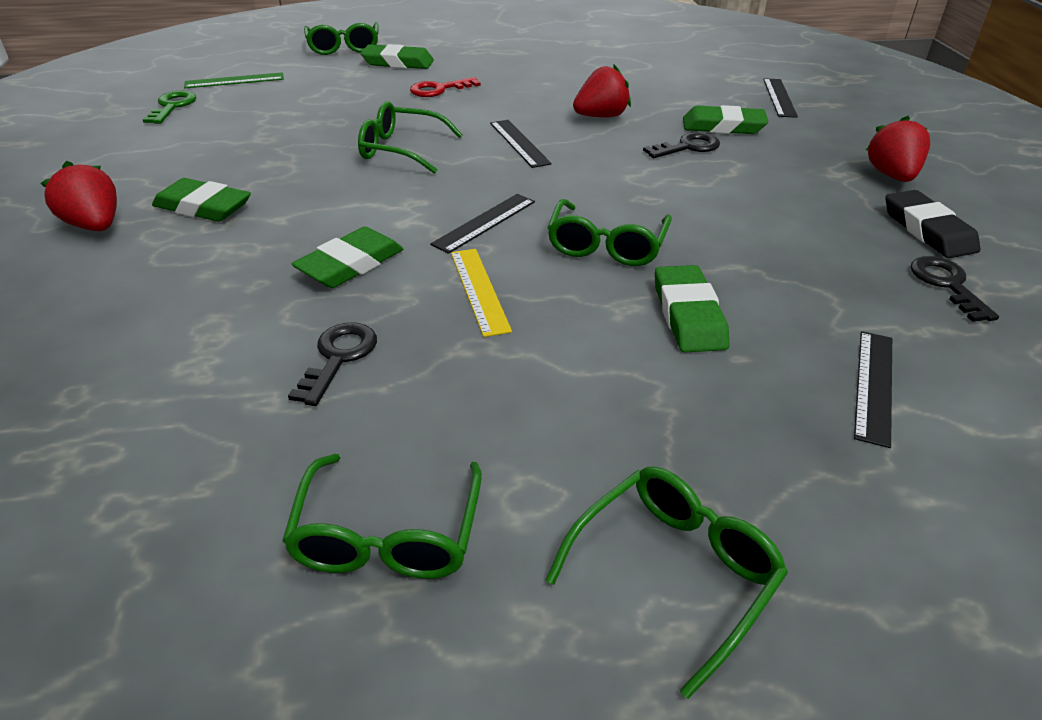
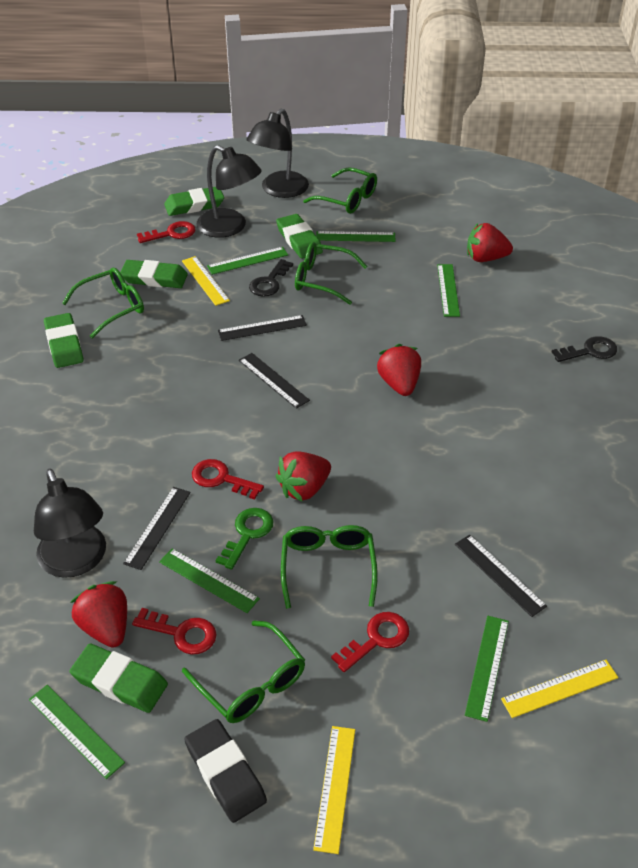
black key: [288,322,377,406] [643,132,720,158] [910,256,999,322] = 3 -> [249,259,293,297] [552,336,617,362] = 2
black lamp: none = 0 -> [34,469,106,578] [196,145,261,238] [247,109,309,198] = 3
green ruler: [184,72,284,88] = 1 -> [29,685,125,779] [159,548,260,613] [207,247,288,275] [316,231,395,242] [437,264,460,317] [465,616,509,722] = 6
red key: [410,77,480,97] = 1 -> [132,608,217,655] [137,221,196,243] [192,459,264,500] [331,612,409,672] = 4
red strawberry: [41,161,117,231] [573,65,631,117] [866,116,930,182] = 3 -> [70,581,127,648] [275,451,331,502] [377,344,421,396] [467,223,513,262] = 4
yellow ruler: [451,249,512,337] = 1 -> [182,256,230,306] [313,726,355,854] [501,660,619,718] = 3

